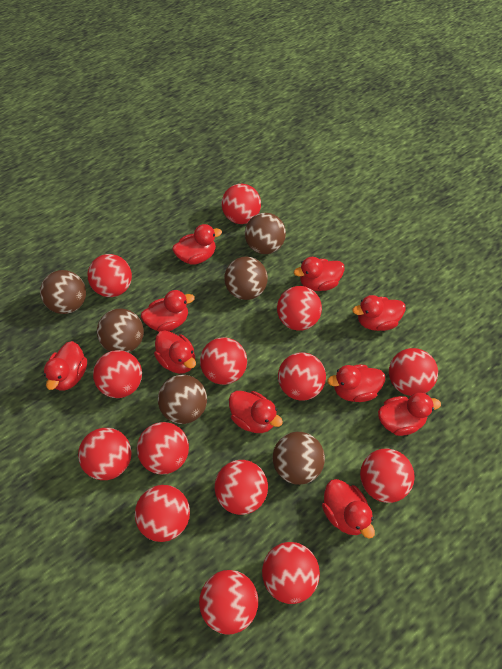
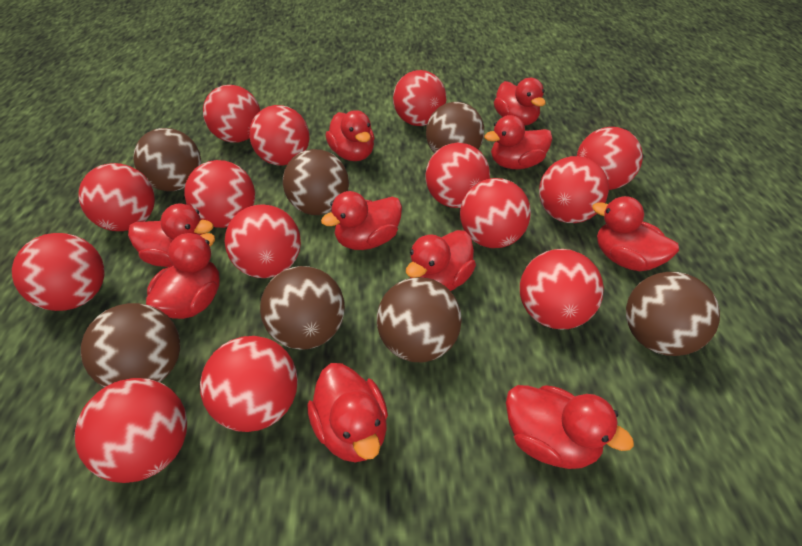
brown ball: [40,270,86,314] [97,308,144,353] [158,375,207,424] [224,256,268,300] [245,213,286,254] [273,432,325,485] = 6 -> [81,303,180,387] [133,128,201,191] [260,266,345,349] [283,149,349,215] [377,277,462,362] [426,102,484,153] [626,272,720,356] = 7

